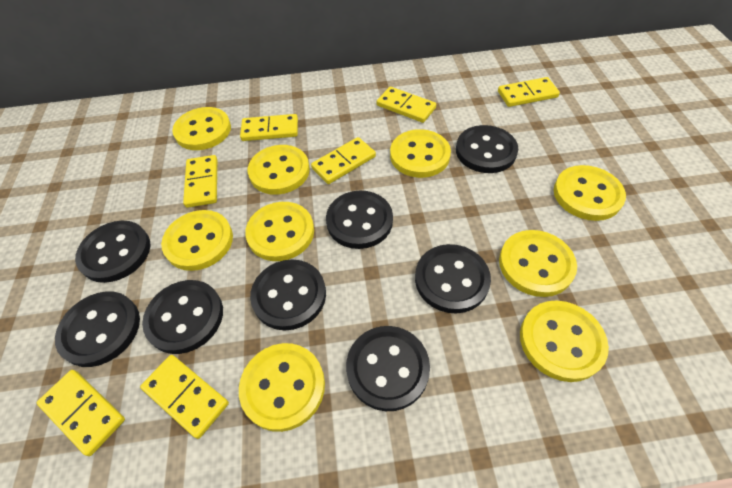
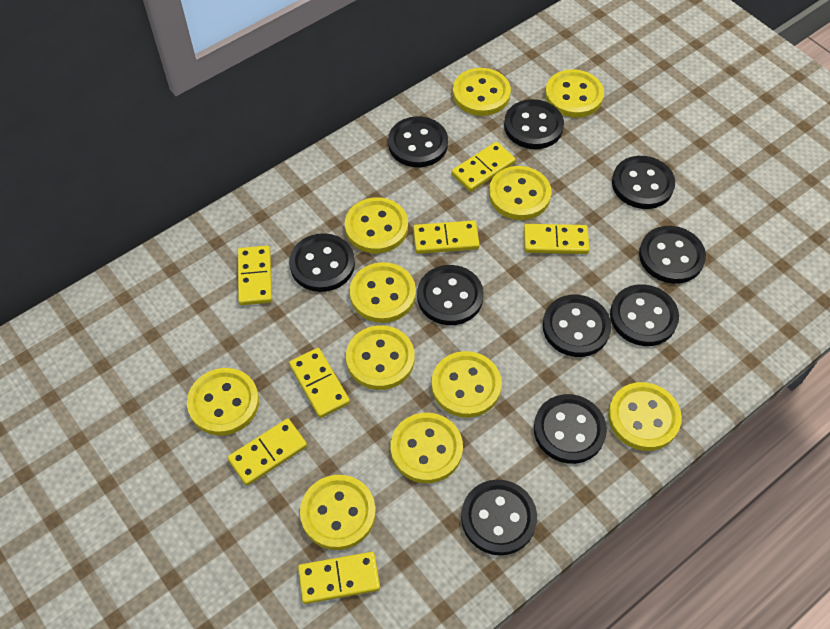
black button: [55,291,140,367] [75,221,150,283] [142,280,223,354] [250,260,326,330] [326,191,393,249] [346,326,430,411] [415,244,491,313] [456,125,518,173] = 8 -> [289,233,355,292] [388,116,448,167] [417,265,484,325] [461,479,537,555] [504,99,564,149] [534,394,607,464] [543,295,611,357] [610,284,679,346] [612,156,675,209] [639,226,706,284] = 10
yellow button: [161,210,233,271] [172,107,231,150] [239,343,325,432] [245,202,314,261] [248,145,310,195] [390,129,451,178] [499,230,577,297] [520,300,609,382] [554,165,626,221] = 9 -> [187,368,259,435] [300,475,376,550] [345,197,408,253] [346,325,415,390] [349,262,416,323] [390,413,463,483] [431,351,502,418] [453,68,511,116] [489,166,551,220] [545,69,604,118] [608,382,682,451] = 11

